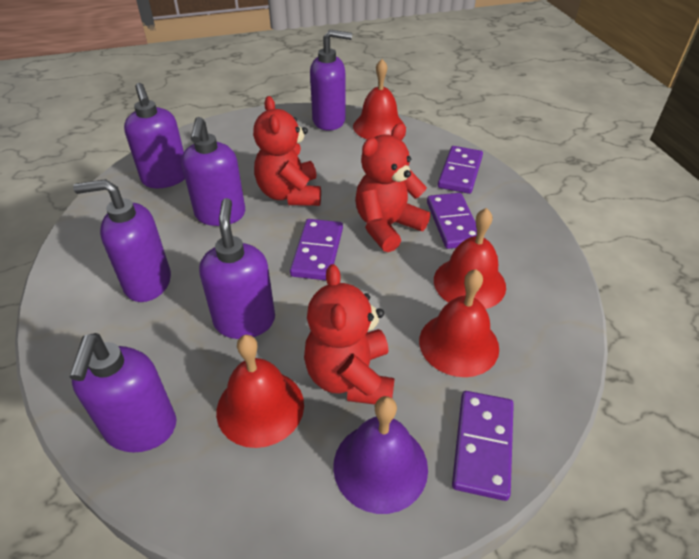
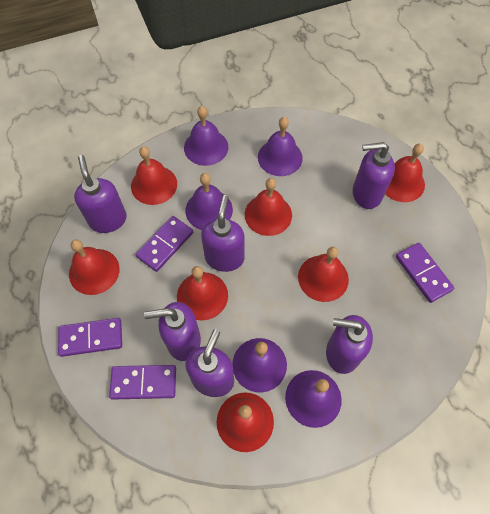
purple bell: [333,396,428,514] = 1 -> [184,106,228,166] [185,173,233,230] [232,338,287,393] [258,117,303,176] [285,370,342,428] = 5
red bell: [216,335,304,448] [353,59,405,139] [419,269,499,377] [434,208,506,309] = 4 -> [69,239,120,295] [131,146,177,205] [177,266,228,321] [217,392,274,452] [245,178,292,236] [298,247,349,302] [385,144,425,202] = 7
red teddy bear: [253,96,321,206] [304,264,395,405] [355,123,430,252] = 3 -> none = 0

